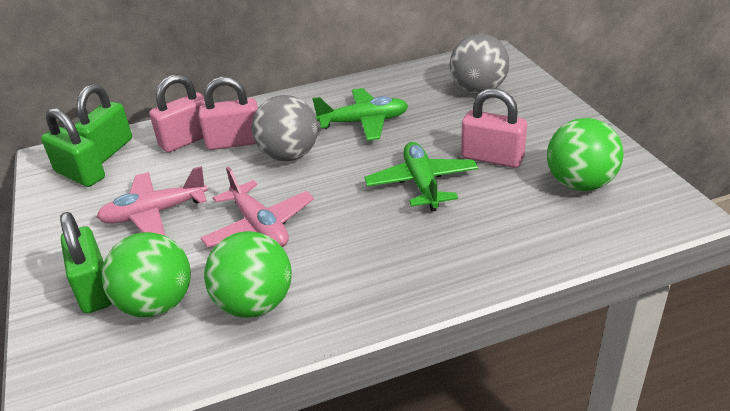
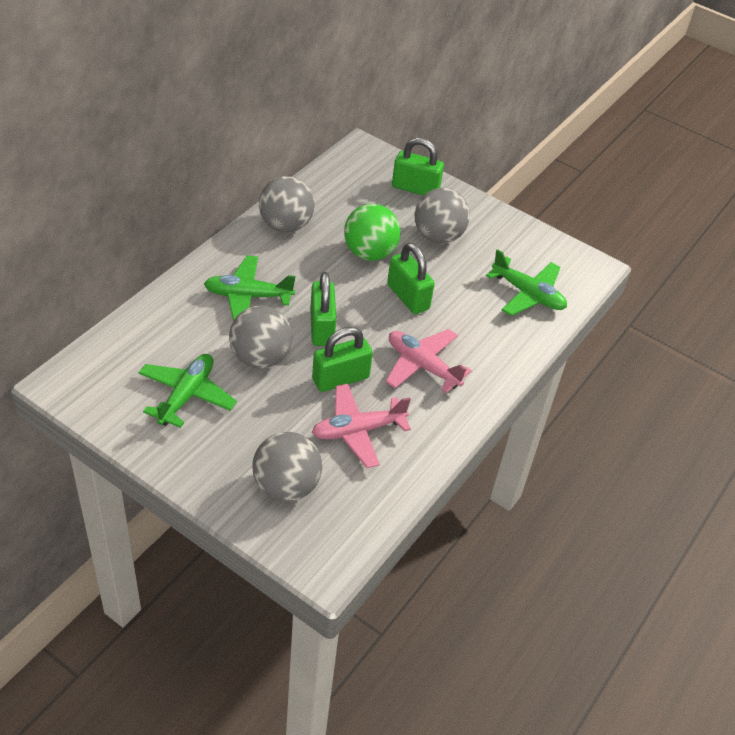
green ball: [102,232,191,317] [204,231,292,318] [547,118,623,191] = 3 -> [344,204,400,261] = 1
green padlock: [41,108,105,187] [60,212,112,314] [74,84,132,164] = 3 -> [310,272,336,346] [312,327,373,392] [387,243,435,314] [392,138,444,195] = 4
green plane: [312,88,408,141] [364,142,478,212] = 2 -> [139,354,237,428] [204,256,296,321] [486,249,567,316] = 3
grey ball: [252,95,318,161] [450,34,509,94] = 2 -> [229,306,292,368] [252,432,322,502] [259,176,315,232] [414,188,470,243] = 4
pink padlock: [149,74,205,153] [199,77,258,150] [461,88,527,168] = 3 -> none = 0

